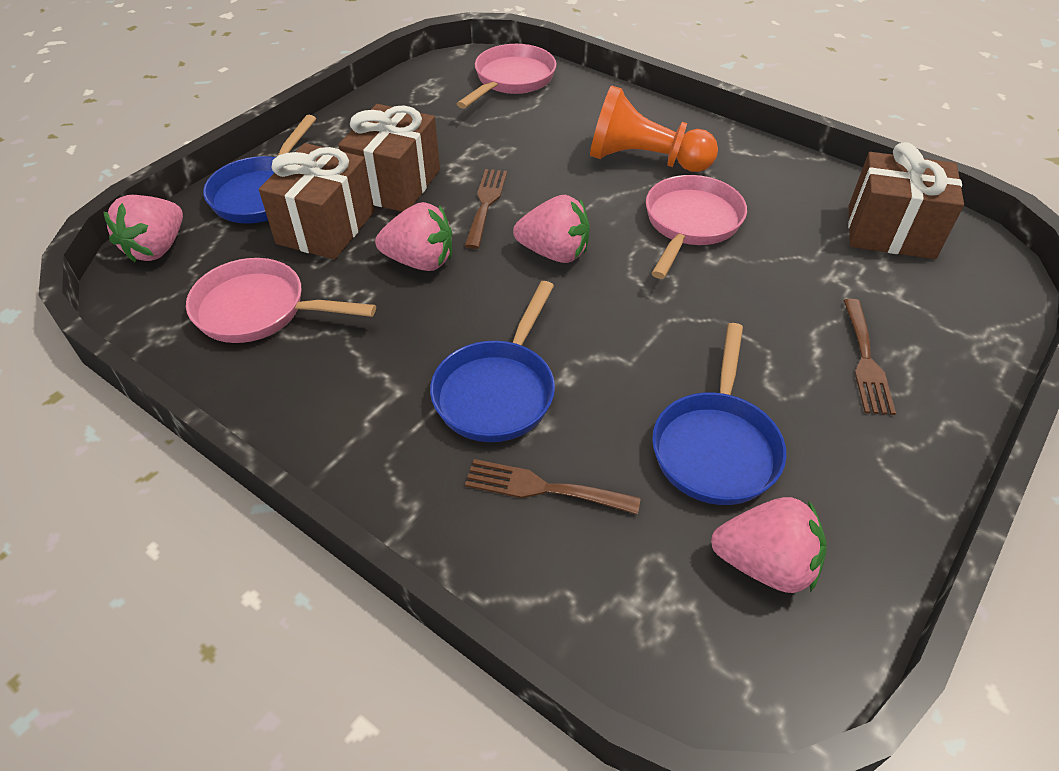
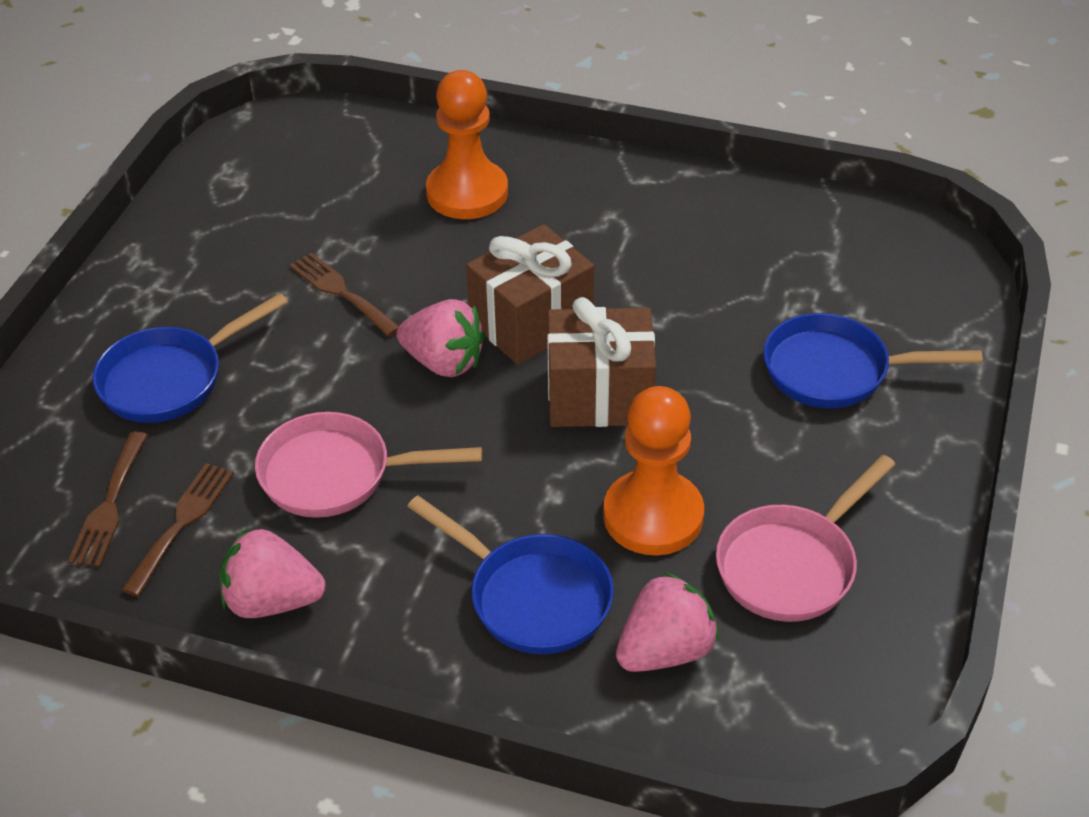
brown gift: [259,143,374,260] [338,104,440,212] [848,142,964,259] = 3 -> [466,224,594,365] [547,297,656,427] = 2
orange pawn: [590,85,718,172] = 1 -> [426,70,508,219] [603,386,704,555] = 2
pink pan: [186,258,376,343] [457,44,556,109] [646,175,747,279] = 3 -> [255,412,482,518] [716,455,895,622] = 2
pink strawberry: [103,195,183,262] [375,202,452,271] [513,195,590,263] [711,497,827,593] = 4 -> [220,528,325,618] [396,299,485,377] [616,572,719,672] = 3

